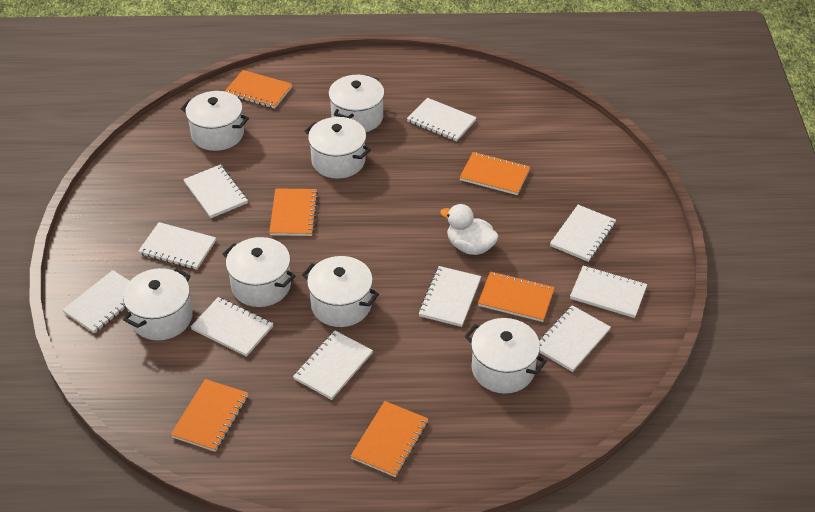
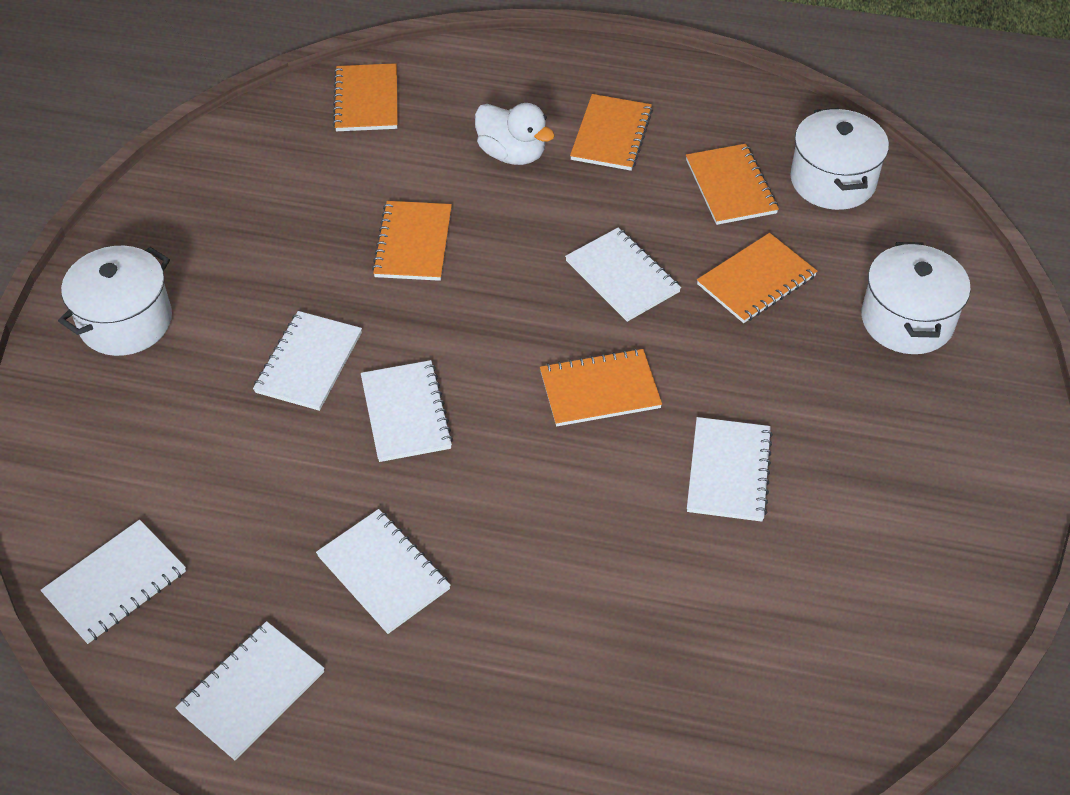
white notebook: [63,270,130,333] [138,222,216,270] [183,165,248,218] [190,297,274,357] [293,331,373,400] [407,98,477,142] [418,266,481,327] [539,305,611,372] [550,205,616,262] [570,266,647,318] = 10 -> [41,519,186,644] [175,621,325,760] [253,311,362,411] [316,509,451,634] [361,360,453,462] [565,227,681,322] [687,417,773,522] = 7
white pot: [123,268,193,340] [181,91,249,151] [223,237,295,307] [302,256,379,327] [305,117,371,179] [329,75,384,132] [465,318,547,394] = 7 -> [58,246,172,356] [790,108,889,210] [861,242,971,354] = 3

